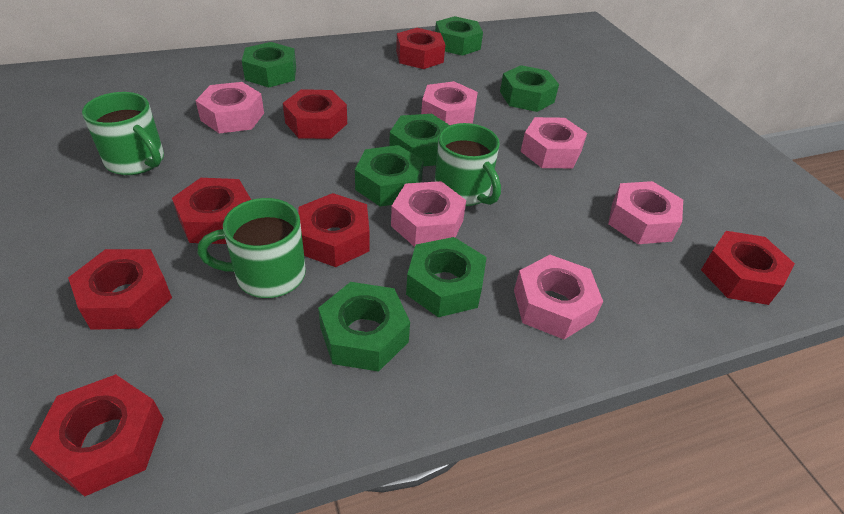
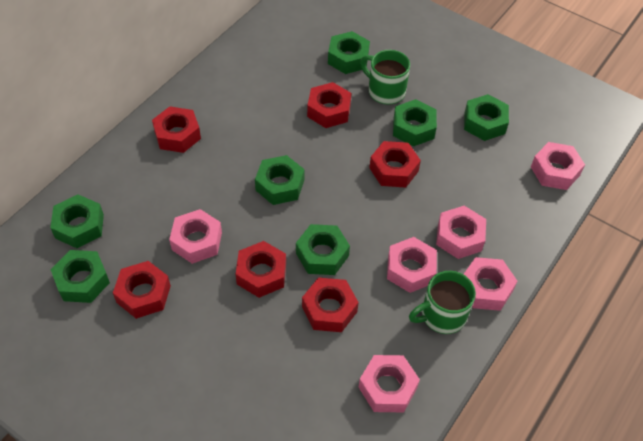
green mug: [82,92,164,175] [198,198,306,298] [435,123,501,206] = 3 -> [360,50,410,105] [409,271,476,334] = 2
red nut: [29,374,164,497] [68,249,172,330] [172,178,251,244] [283,89,347,139] [298,193,370,267] [396,28,445,69] [701,231,795,305] = 7 -> [113,261,171,319] [152,106,201,153] [236,241,286,298] [302,277,359,332] [307,82,352,128] [369,141,421,188] = 6

